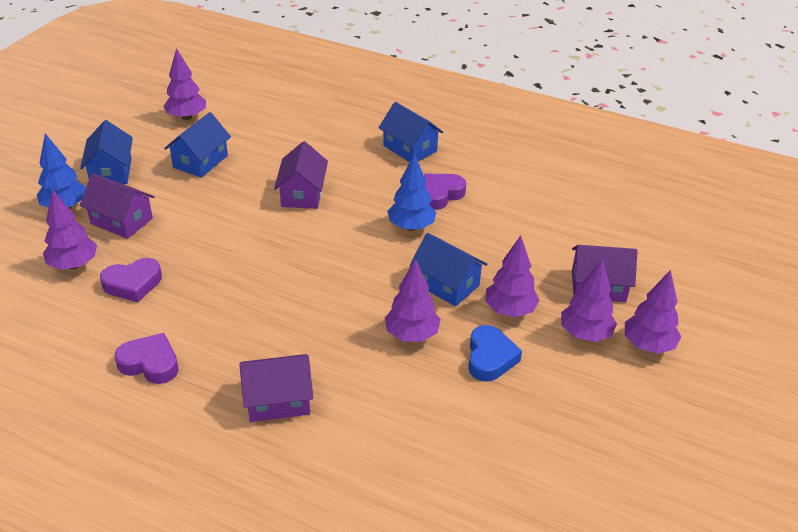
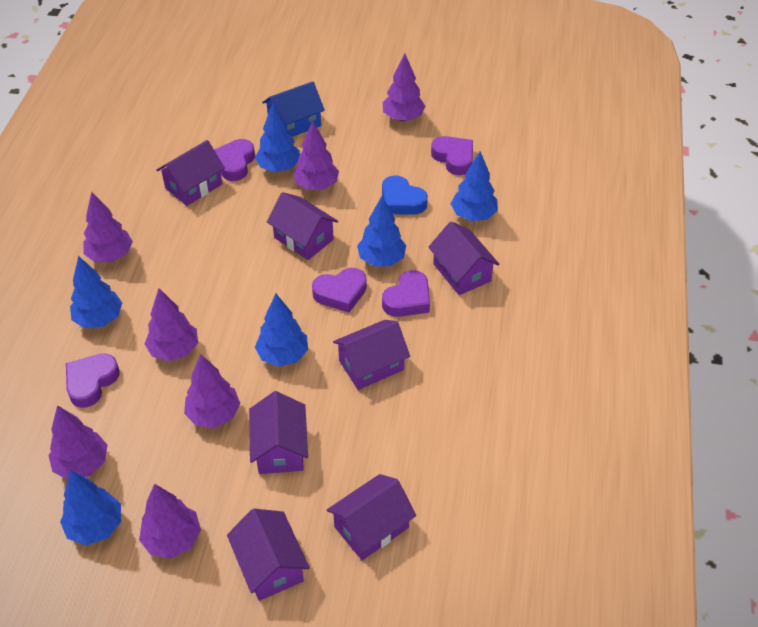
blue house: [80,120,133,184] [164,112,231,178] [379,102,443,162] [410,233,487,307] = 4 -> [262,81,325,137] = 1
blue tree: [37,133,86,209] [387,154,436,231] = 2 -> [60,471,121,545] [70,256,122,328] [255,103,300,172] [255,294,308,367] [357,196,406,266] [451,151,498,221] = 6
purple heart: [100,258,162,302] [115,333,179,384] [424,174,466,210] = 3 -> [66,354,120,408] [214,139,255,181] [312,268,367,313] [382,270,430,317] [431,136,473,175] = 5
purple house: [79,173,155,239] [239,354,313,422] [274,141,328,209] [572,245,638,302] = 4 -> [156,140,225,206] [227,509,309,601] [249,391,308,474] [267,192,338,260] [327,474,416,560] [333,320,410,390] [429,221,499,295] = 7
purple tree: [43,189,97,270] [163,48,206,120] [385,259,441,342] [485,235,540,317] [561,259,617,342] [625,270,681,354] = 6 -> [48,405,107,479] [83,192,133,262] [139,484,201,558] [145,288,198,361] [184,354,240,428] [293,121,339,190] [383,53,426,121] = 7

